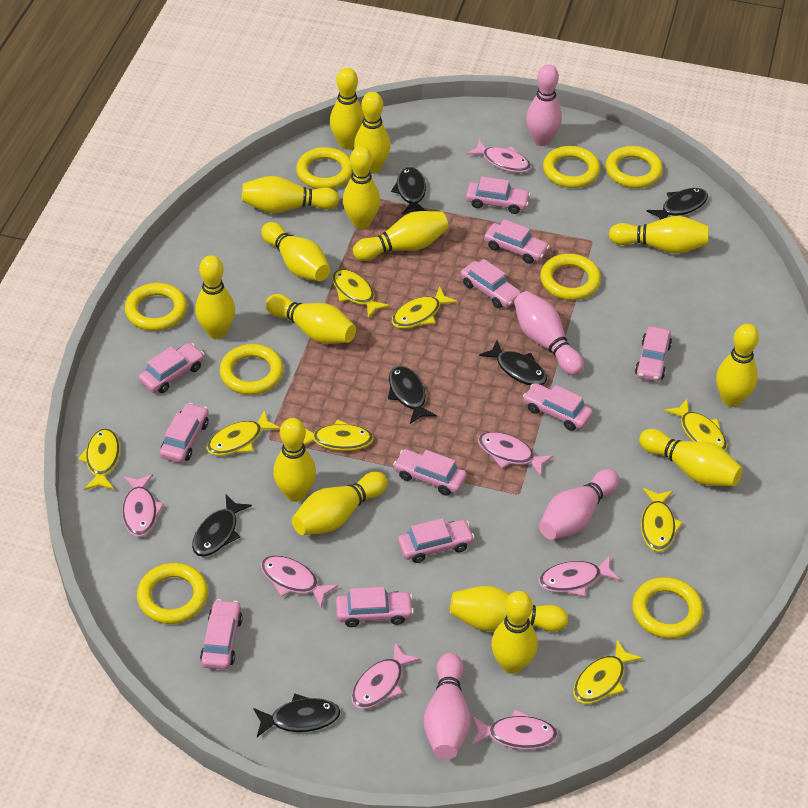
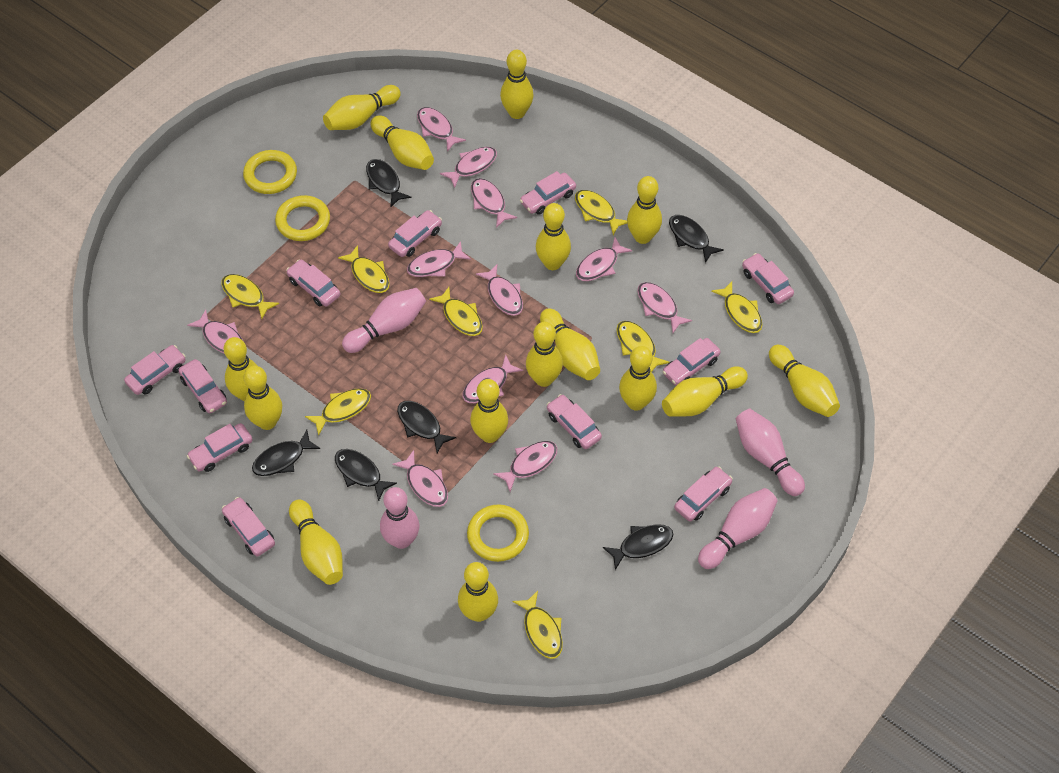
pink fish: [122,474,164,537] [261,556,338,607] [351,643,420,709] [467,139,531,173] [471,709,558,750] [478,432,553,477] [539,555,620,597] = 7 -> [187,310,243,353] [392,450,448,507] [407,241,471,277] [417,107,466,152] [440,147,497,188] [462,355,523,403] [471,178,517,228] [476,264,523,316] [493,441,557,492] [576,237,632,281] [637,282,692,333] = 11
yellow ring: [125,283,187,331] [137,563,208,624] [220,344,284,395] [296,147,353,189] [540,254,601,300] [543,146,600,188] [605,146,663,188] [632,577,704,639] = 8 -> [243,150,297,194] [275,195,330,241] [467,504,529,562] = 3

